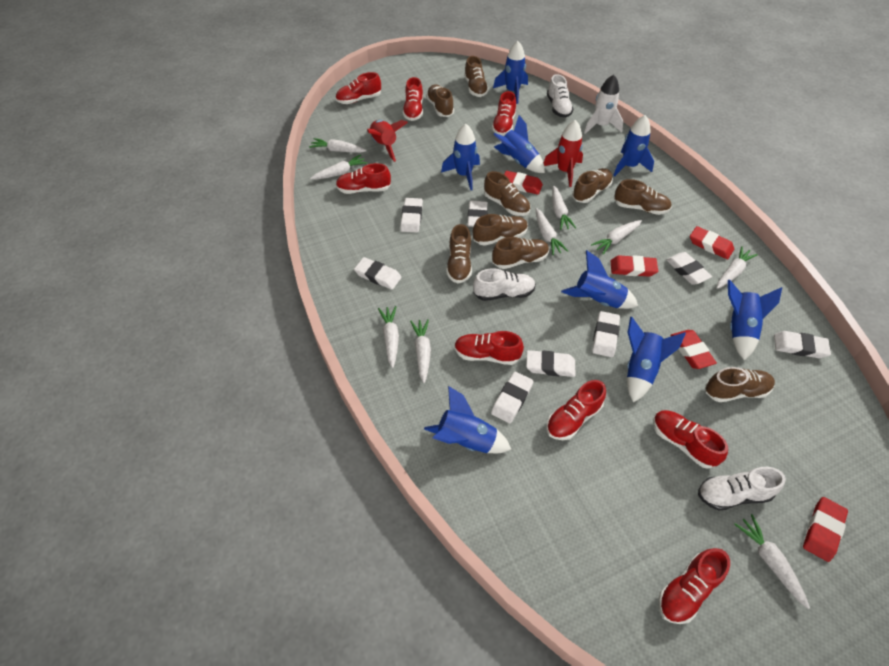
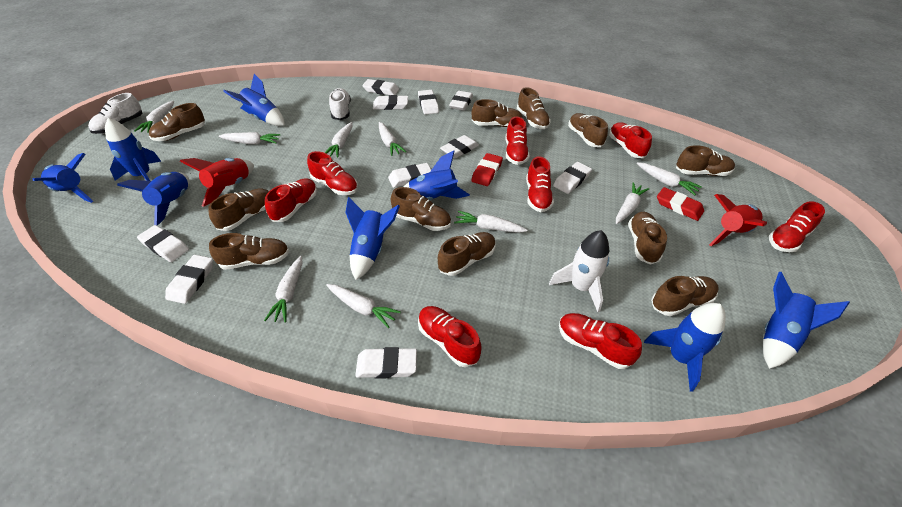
brown shoe: [426,84,454,117] [446,224,472,283] [464,56,489,97] [473,214,528,246] [484,171,530,216] [492,237,549,269] [572,168,613,203] [614,179,672,215] [706,367,775,402] = 9 -> [149,103,205,141] [208,188,269,231] [209,233,289,270] [391,187,451,231] [438,232,496,276] [472,99,523,127] [517,87,551,129] [568,113,608,147] [628,212,667,265] [651,276,719,316] [676,145,735,176] = 11
red eraser: [504,171,543,195] [611,255,658,277] [670,330,717,369] [690,226,734,259] [803,497,848,562] = 5 -> [471,153,503,186] [657,187,704,221] = 2
white eraser: [354,257,402,290] [400,198,423,232] [467,201,488,227] [491,372,534,423] [526,350,575,377] [592,311,620,357] [666,252,712,285] [774,331,831,358] = 8 -> [137,225,189,262] [165,255,213,304] [355,347,417,379] [362,79,399,95] [373,95,408,110] [388,163,431,188] [418,90,439,114] [440,135,479,158] [449,91,473,111] [553,162,592,194] = 10
white shoe: [473,268,536,301] [547,74,573,118] [698,467,786,511] = 3 -> [88,93,142,134] [329,88,351,120] = 2

